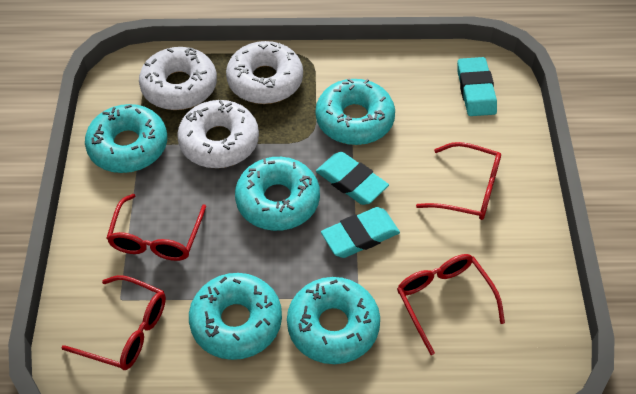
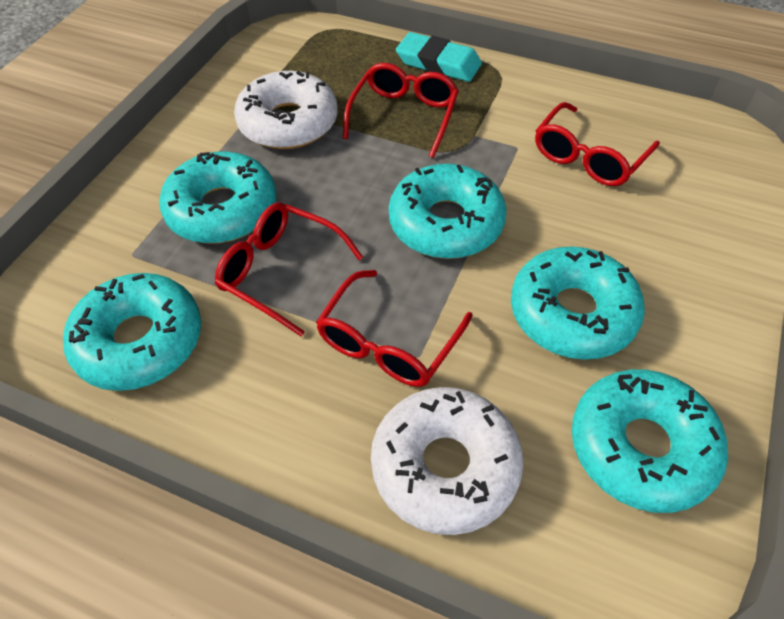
turquoise eraser: [316,152,389,205] [321,207,400,258] [457,57,497,116] = 3 -> [396,32,482,82] = 1
white donut: [139,47,217,110] [177,100,259,168] [226,41,303,104] = 3 -> [234,71,338,149] [371,387,523,535] = 2

